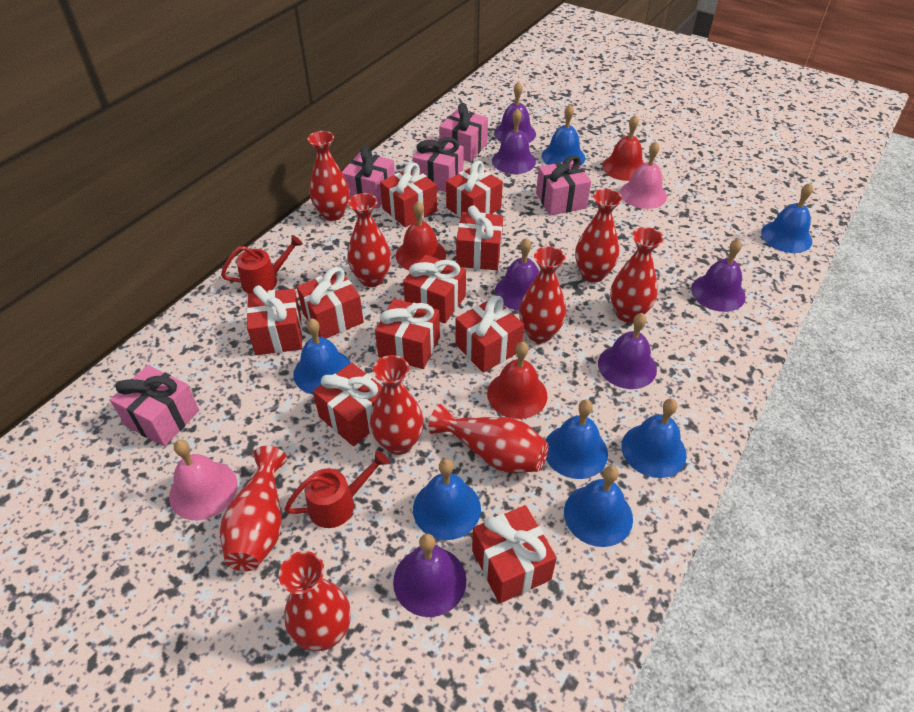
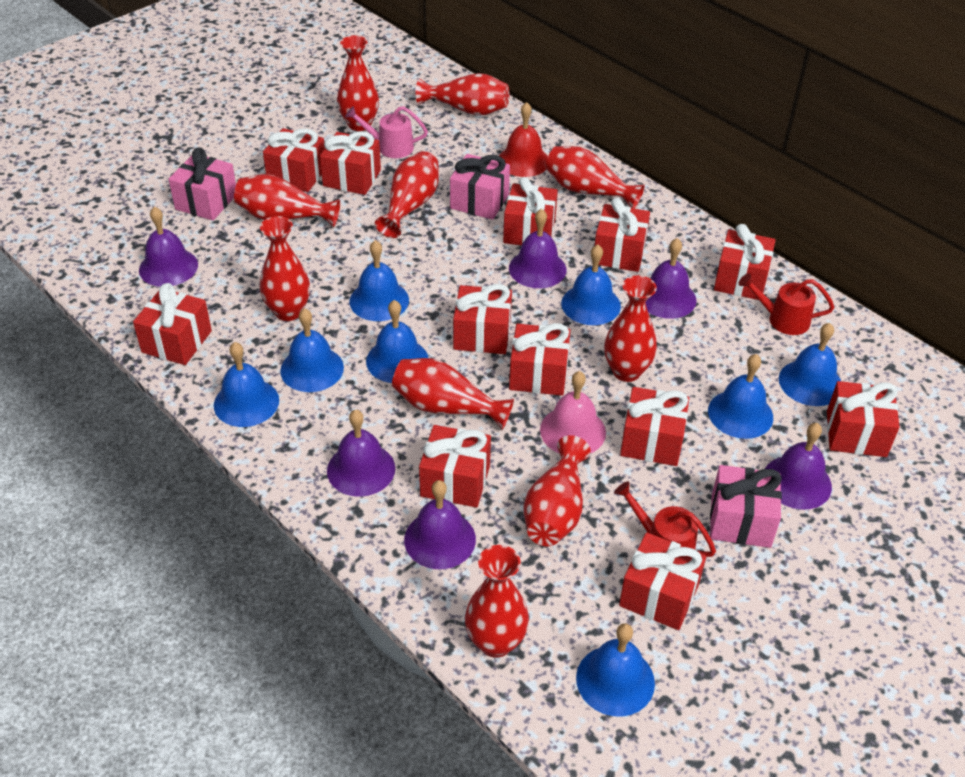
blue bell: [293,318,351,394] [413,459,481,540] [542,105,585,166] [545,400,608,479] [564,465,633,547] [621,399,687,478] [761,183,813,253] = 7 -> [214,342,279,427] [280,308,344,392] [349,240,409,321] [366,300,428,383] [561,244,621,325] [576,623,655,717] [708,354,773,439] [779,323,841,406] = 8
pink bell: [169,440,238,520] [620,141,667,209] = 2 -> [540,371,606,454] = 1
pink gift: [110,365,199,446] [342,146,395,209] [412,137,464,192] [439,103,488,162] [536,155,591,215] = 5 -> [169,147,236,220] [450,154,510,220] [710,465,782,548] = 3
pink watering can: none = 0 -> [345,106,428,158] = 1
red bell: [396,201,446,270] [487,342,548,419] [602,115,644,181] = 3 -> [499,102,548,177] = 1
red gift: [247,285,302,355] [297,267,364,338] [313,362,383,446] [375,299,440,369] [380,162,437,227] [403,255,466,323] [446,160,503,218] [455,296,524,373] [456,205,503,270] [472,505,557,603] = 10 -> [133,283,212,365] [263,128,325,192] [320,131,381,195] [419,425,491,508] [453,284,512,354] [503,177,558,246] [509,323,571,396] [595,198,650,272] [619,532,706,630] [620,387,689,466] [714,224,776,300] [827,381,900,457] = 12
red vase: [220,446,287,571] [279,551,351,651] [308,131,350,221] [347,193,391,287] [370,355,424,455] [429,404,549,473] [519,246,566,343] [575,189,622,282] [610,227,664,323] = 9 -> [234,174,340,227] [260,216,310,321] [337,35,379,131] [375,151,439,238] [392,358,514,430] [415,73,509,115] [465,545,529,658] [523,435,591,546] [545,146,645,209] [604,275,657,382] = 10

